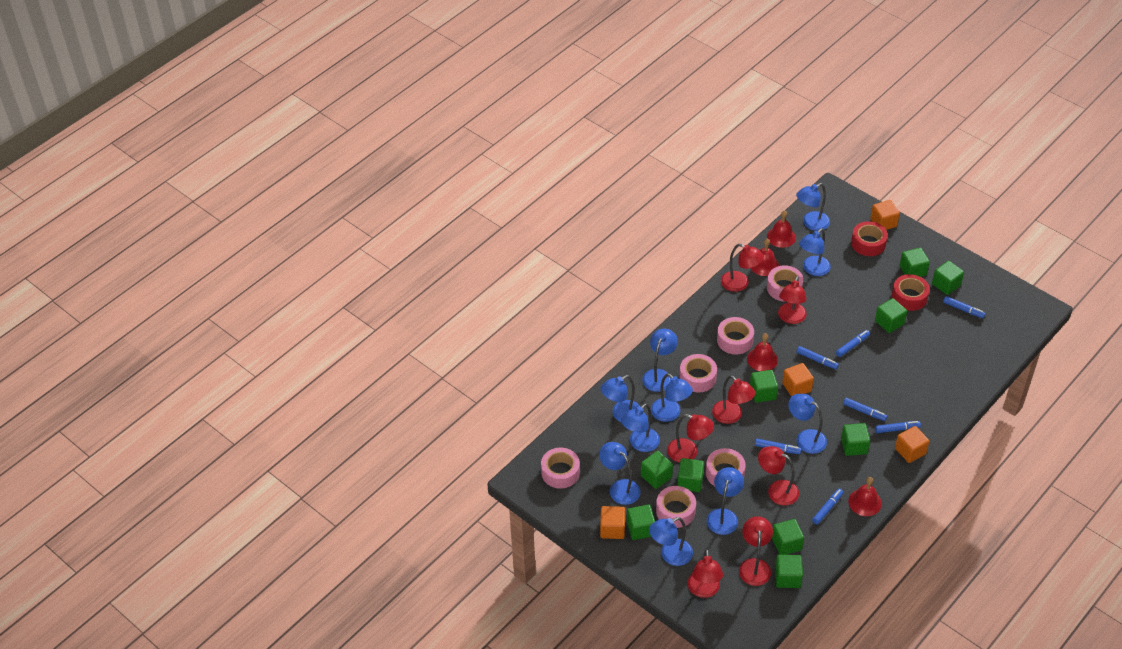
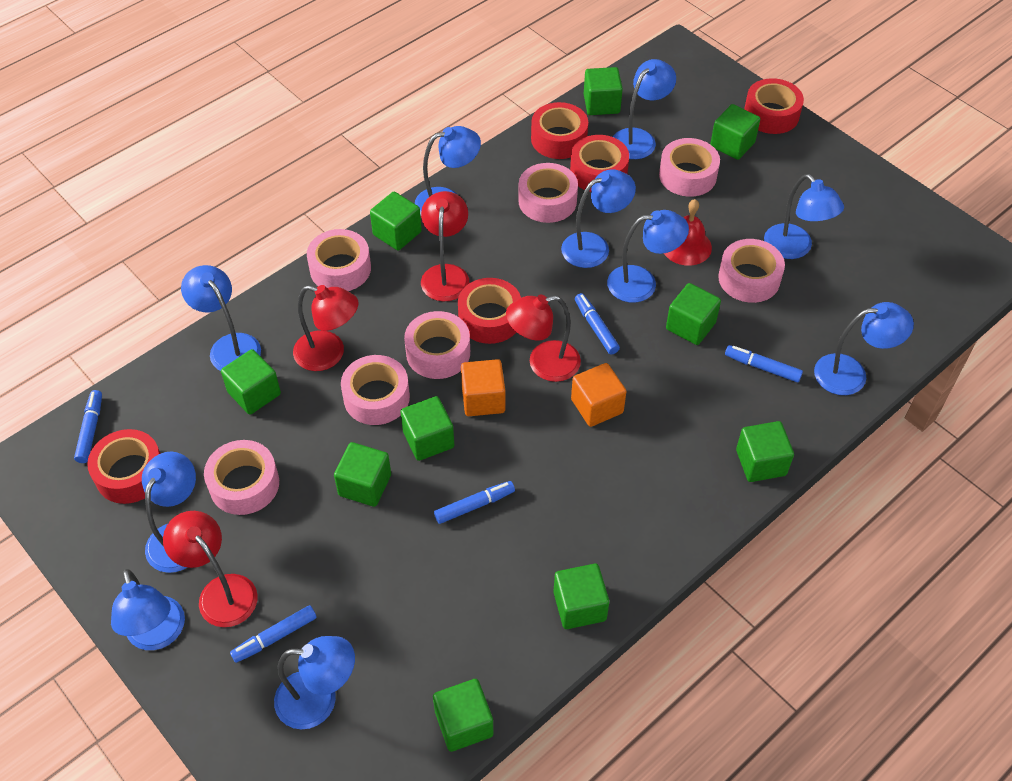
blue marker: [755,439,801,454] [797,346,839,369] [812,489,844,524] [836,330,870,357] [843,398,887,421] [875,421,921,433] [943,296,986,318] = 7 -> [74,390,102,463] [230,605,317,663] [434,481,515,524] [575,293,620,354] [725,345,803,382] = 5
orange cube: [600,506,625,539] [782,363,814,397] [870,200,900,230] [895,426,930,463] = 4 -> [461,359,505,416] [571,363,627,427] = 2
pink tape: [541,447,580,489] [656,486,696,528] [679,354,717,392] [706,448,746,486] [717,317,754,355] [767,265,804,302] = 6 -> [204,440,279,515] [307,229,371,291] [341,355,410,425] [404,311,470,379] [518,163,578,223] [659,138,720,197] [718,239,785,303] = 7
red bell: [747,333,778,371] [751,239,779,276] [767,210,796,248] [848,477,882,516] = 4 -> [664,199,712,266] = 1
red lamp: [667,414,714,463] [688,549,723,598] [712,375,755,424] [721,244,764,292] [739,516,773,586] [758,446,799,506] [778,276,807,324] = 7 -> [163,511,258,627] [293,285,358,371] [421,191,469,301] [506,295,581,382] = 4
red tape: [851,221,888,256] [892,274,930,311] = 2 -> [87,429,161,504] [458,278,521,344] [531,102,588,159] [570,135,629,192] [744,78,804,134] = 5

